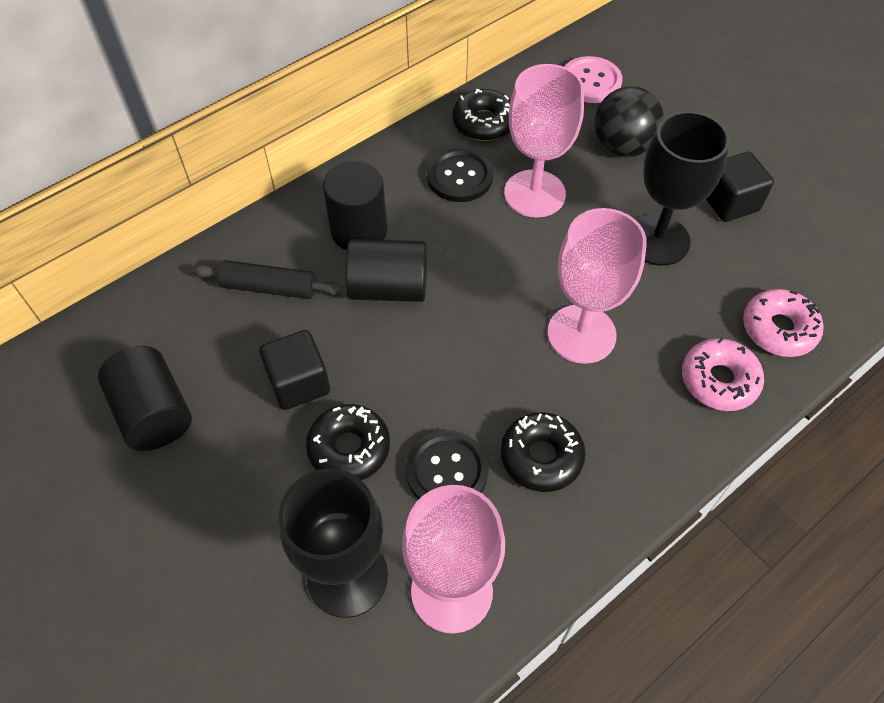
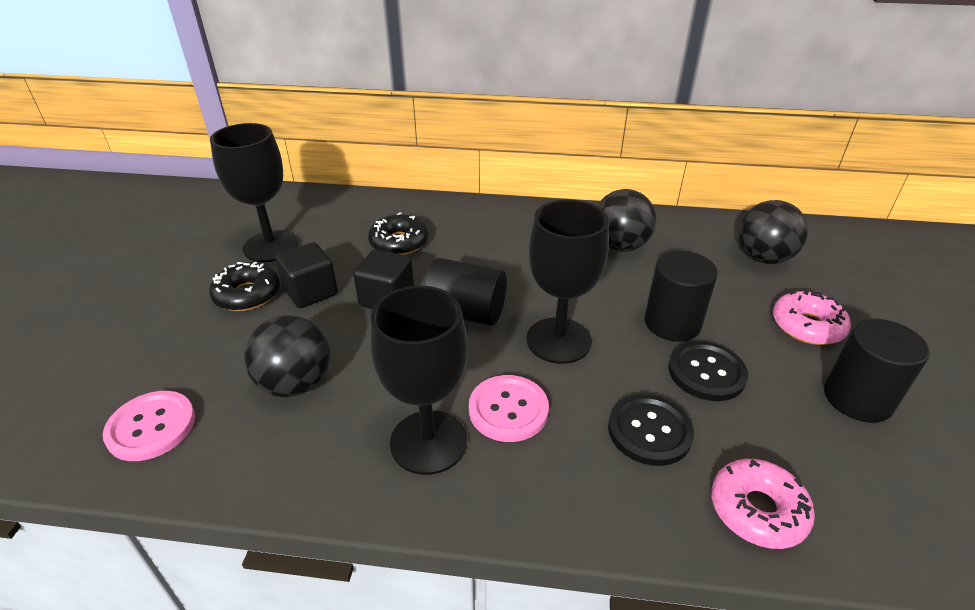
black ball: [594,86,664,157] = 1 -> [244,315,330,397] [597,189,656,252] [738,200,808,264] = 3
black donut: [306,404,390,480] [452,89,511,141] [501,412,586,492] = 3 -> [209,262,280,311] [368,212,428,255] = 2
black goblet: [279,468,388,618] [635,111,730,266] = 2 -> [210,123,299,262] [370,286,467,475] [527,200,609,364] = 3
black rolling pin: [192,260,343,299] = 1 -> none = 0
pink button: [564,56,623,103] = 1 -> [103,391,195,461] [469,375,549,442] = 2
pink goblet: [402,485,505,634] [504,64,584,218] [547,208,647,364] = 3 -> none = 0

